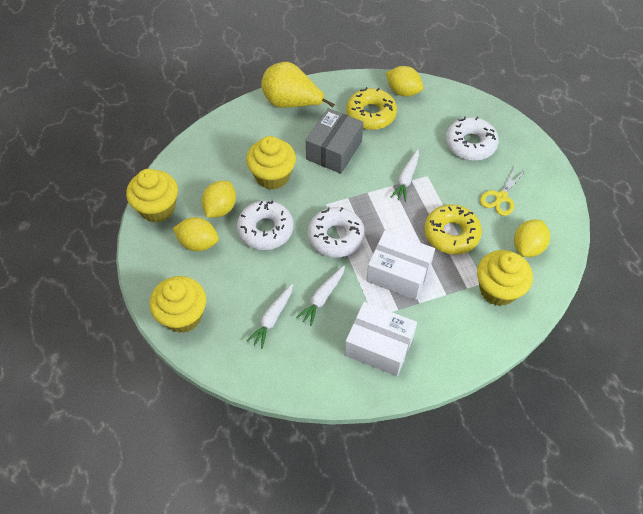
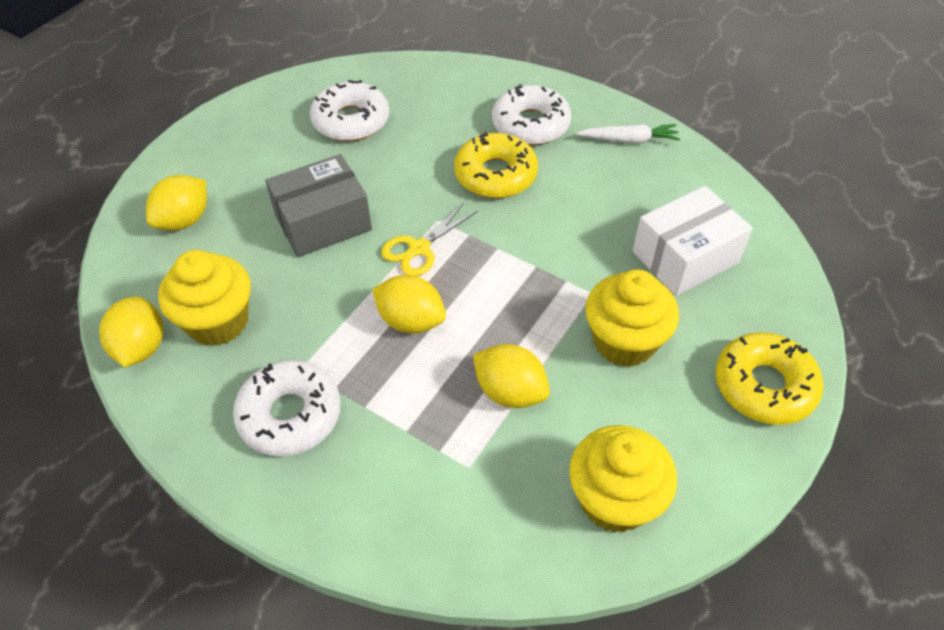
white box: [345,302,417,376] [366,230,435,300] = 2 -> [633,186,753,296] = 1
white carrot: [247,284,293,349] [296,266,345,326] [390,149,419,202] = 3 -> [576,124,680,143] = 1
yellow cupcake: [126,169,178,223] [150,276,206,333] [246,136,296,190] [477,250,533,306] = 4 -> [158,250,251,346] [569,425,677,533] [585,269,679,367] = 3
yellow pear: [261,62,335,108] = 1 -> none = 0

